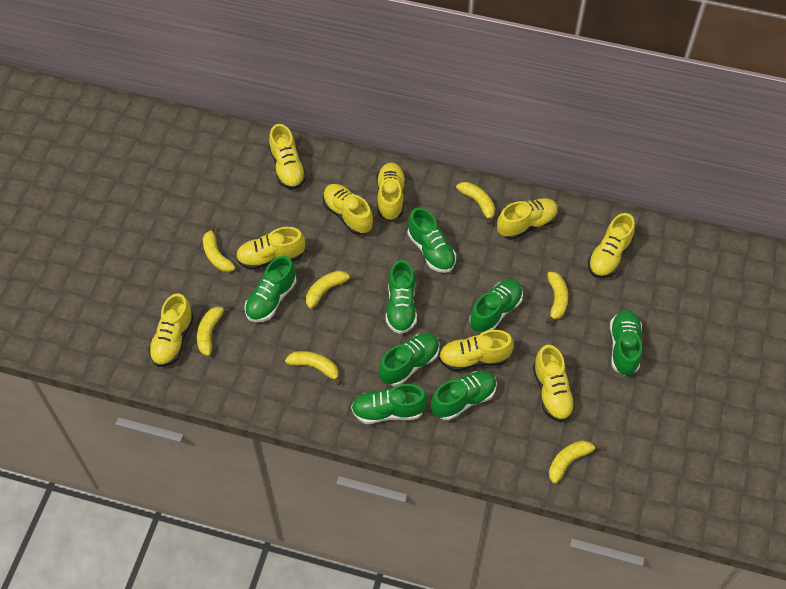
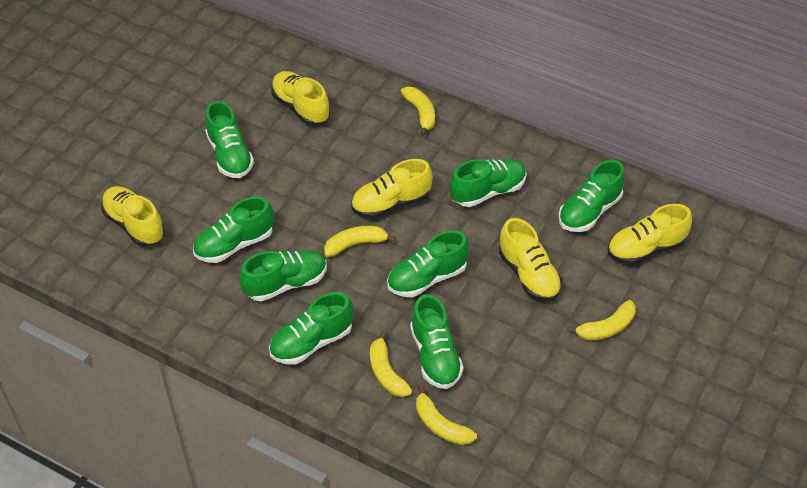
yellow banana: [197,304,229,356] [203,225,235,272] [285,351,341,385] [306,271,356,309] [456,182,495,225] [546,272,568,324] [549,441,602,484] = 7 -> [324,226,396,257] [370,331,412,397] [401,87,435,136] [416,385,477,445] [567,300,636,341] = 5
yellow shoe: [148,293,194,367] [236,227,305,270] [269,124,307,190] [323,184,373,235] [376,163,406,221] [439,330,514,371] [497,198,558,240] [533,345,576,422] [588,213,635,278] = 9 -> [101,186,165,246] [271,71,330,125] [351,159,433,219] [499,218,562,302] [607,204,692,265] = 5

